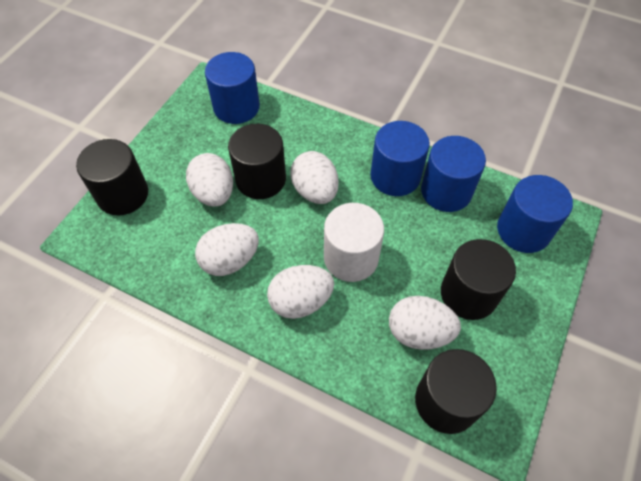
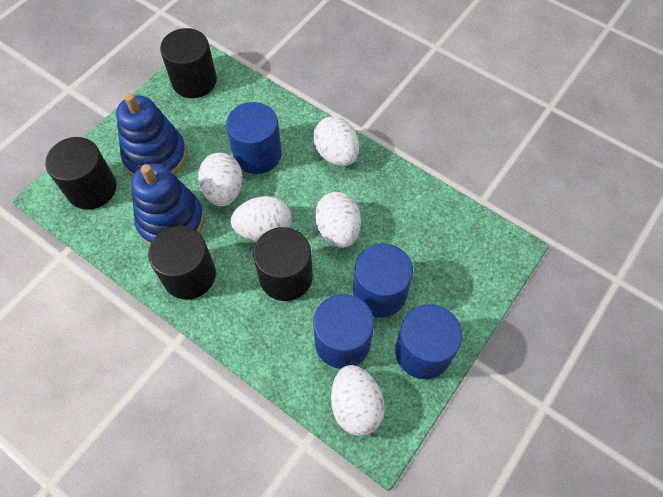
blue stacking toy: none = 0 -> [116,93,187,176] [131,164,204,246] = 2
white cylinder: [324,203,384,282] = 1 -> none = 0

